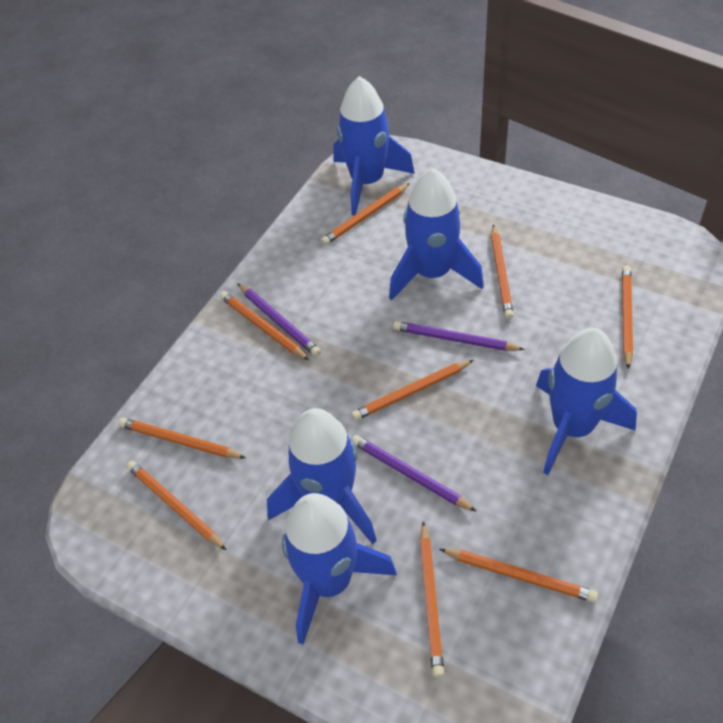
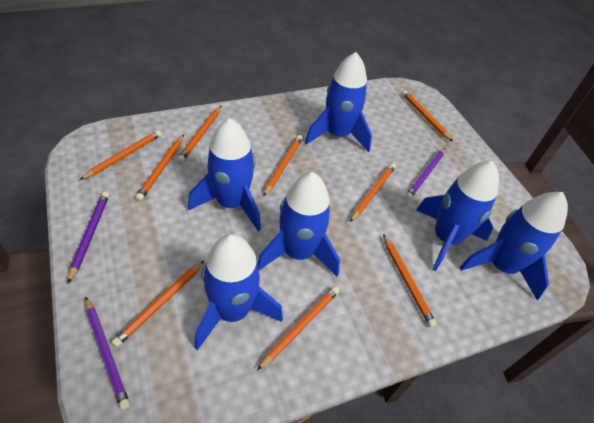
blue rocket: [267,408,377,544] [282,493,397,645] [334,76,415,216] [389,168,484,300] [536,328,637,475] = 5 -> [188,118,261,231] [194,234,283,350] [257,172,340,276] [305,52,372,152] [416,161,499,271] [459,192,568,300] = 6

